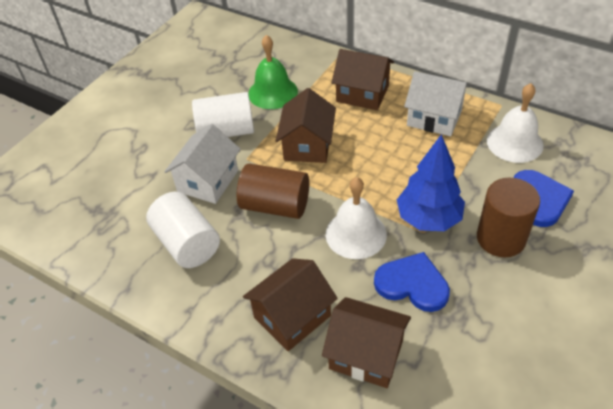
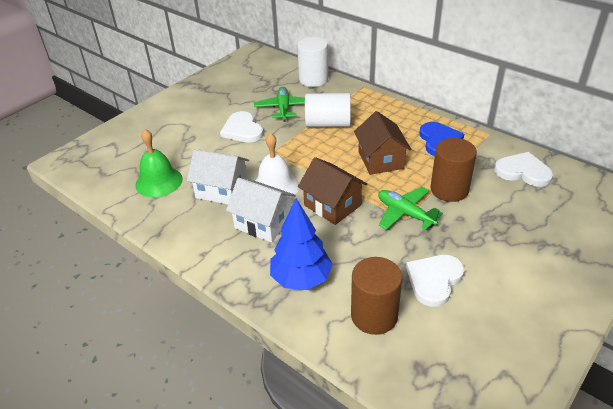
blue heart: [374,252,450,312] [513,170,574,227] = 2 -> [419,122,464,156] = 1
brown house: [243,258,338,351] [276,88,336,163] [322,297,411,388] [331,49,394,110] = 4 -> [298,157,367,225] [354,111,412,175] = 2
green plane: none = 0 -> [254,87,305,122] [378,187,443,230] = 2
white bell: [325,177,387,259] [487,83,544,163] = 2 -> [255,133,299,198] = 1
white heart: none = 0 -> [220,111,263,143] [406,255,465,307] [495,152,553,187] = 3

